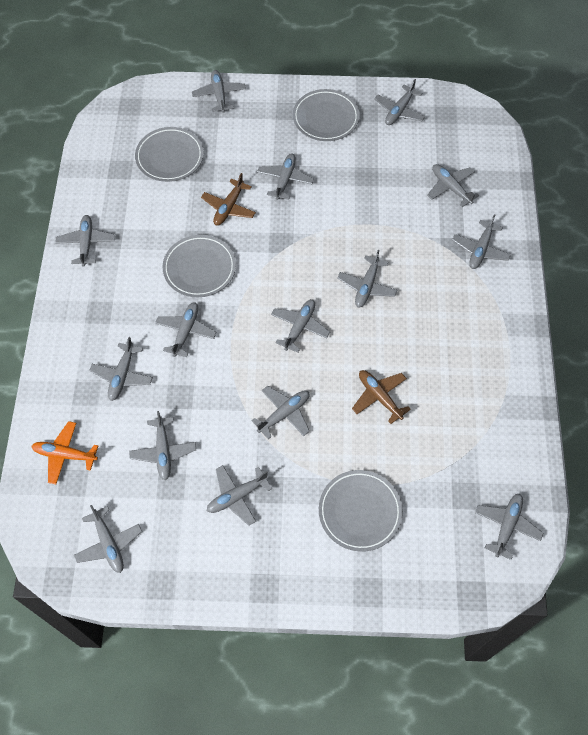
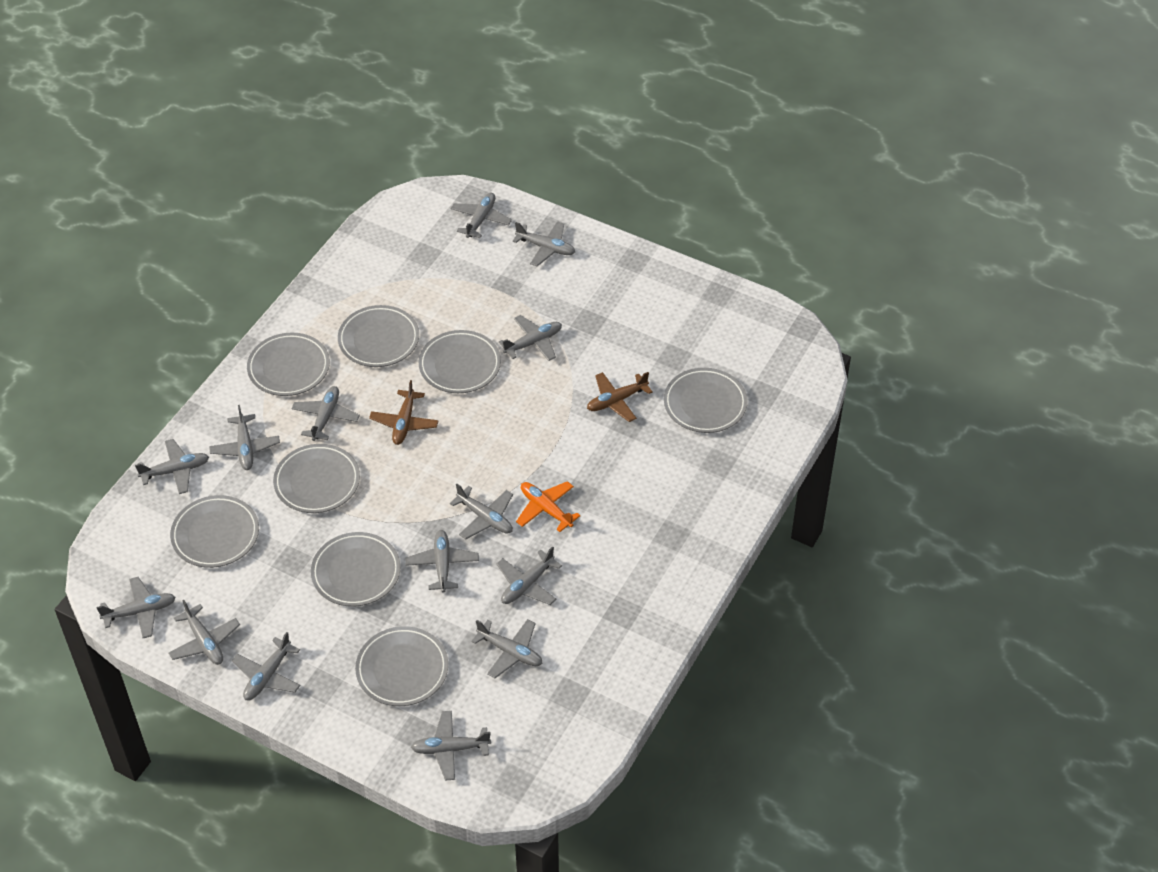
grey plane: [55,215,115,267] [74,505,142,573] [89,337,153,401] [129,411,196,480] [155,302,217,357] [192,70,246,113] [207,465,272,526] [251,386,310,439] [257,153,314,200] [271,299,330,353] [337,250,397,307] [374,79,425,125] [427,164,479,207] [452,214,511,269] [475,494,544,560] = 15 -> [97,577,176,638] [135,439,209,494] [168,600,240,665] [209,405,280,470] [232,632,301,700] [291,386,360,441] [406,530,479,593] [411,711,491,781] [450,193,512,238] [450,484,513,539] [471,619,542,678] [497,546,562,605] [499,315,562,361] [512,221,575,266] = 14
grey plate: [135,127,204,182] [163,235,236,297] [293,89,360,141] [319,470,403,552] = 4 -> [170,495,259,568] [247,333,330,396] [273,444,360,513] [311,532,401,607] [338,305,419,367] [355,626,448,706] [419,330,501,393] [664,368,748,433] = 8

